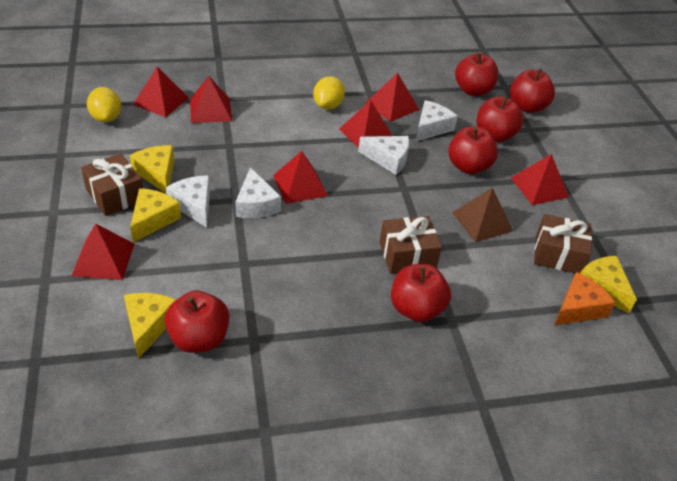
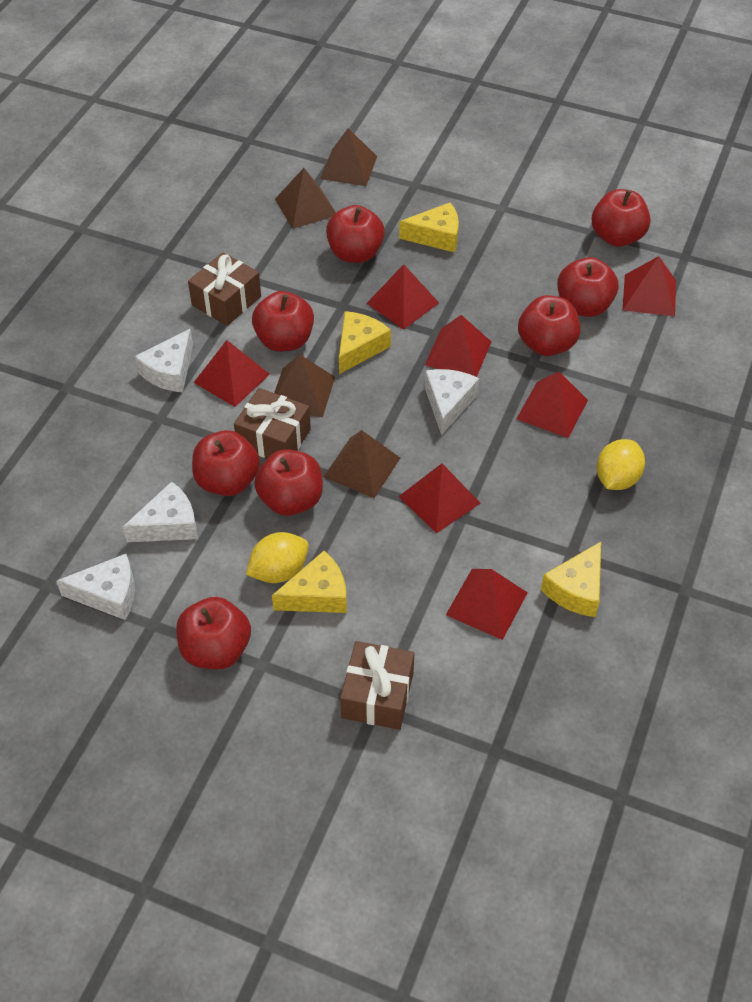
brown pyramid: [452,187,513,243] = 1 -> [274,354,335,417] [275,168,336,229] [320,128,377,186] [324,430,400,498] = 4
orange cheese: [554,272,615,325] = 1 -> none = 0
red apple: [164,291,229,353] [391,264,451,322] [448,126,498,174] [455,53,498,96] [477,96,524,142] [510,69,555,113] = 6 -> [176,597,251,669] [192,430,260,496] [252,291,314,352] [254,449,323,516] [326,205,385,263] [518,295,580,356] [557,257,618,317] [592,189,650,247] = 8

